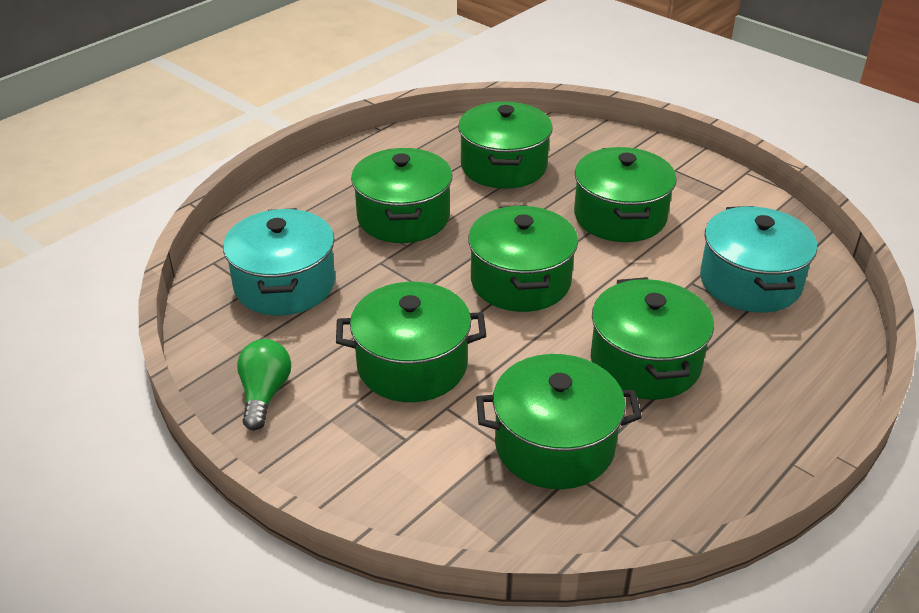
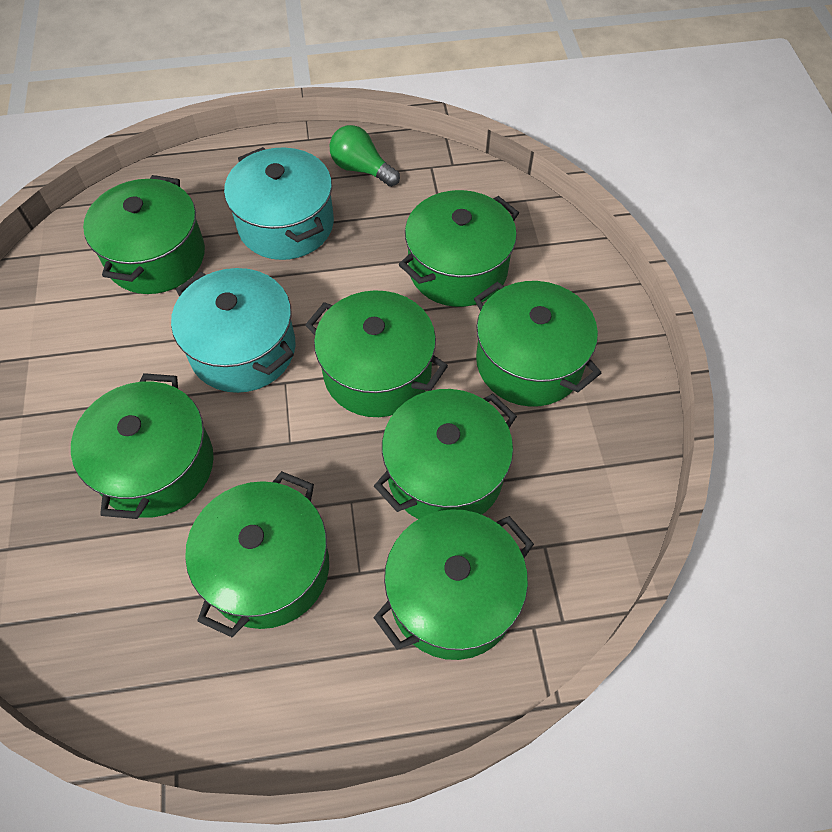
green pot: [336,282,486,402] [351,148,452,243] [458,102,553,189] [468,205,578,312] [476,354,642,489] [574,147,677,242] [591,277,714,400] = 7 -> [71,373,214,519] [83,175,205,294] [185,471,329,637] [305,290,448,417] [373,509,534,660] [374,389,517,519] [399,190,519,307] [474,281,601,407] = 8

